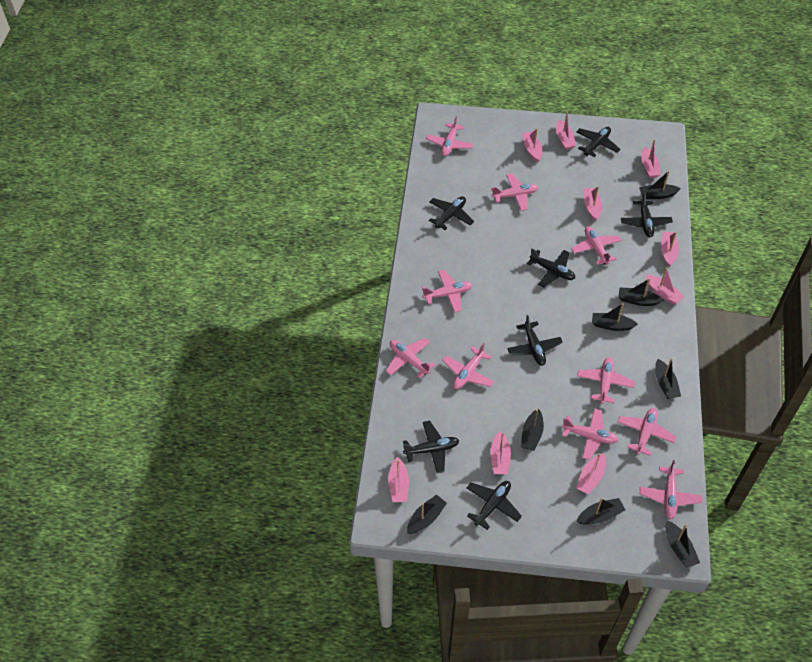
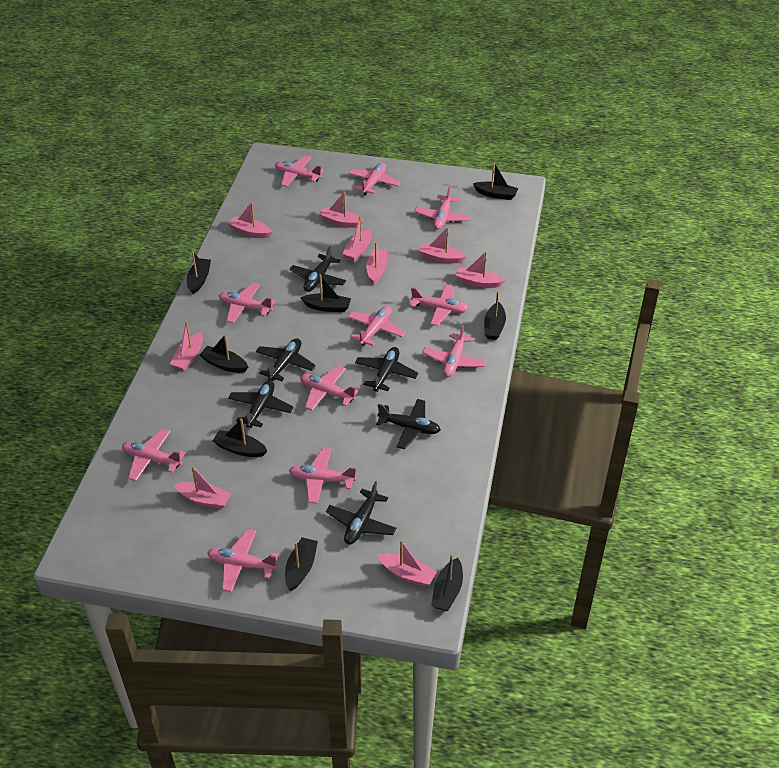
black plane: [403,421,459,473] [429,196,474,230] [467,481,522,530] [507,315,563,365] [527,248,575,287] [576,127,621,157] [621,192,673,237] = 7 -> [228,380,293,428] [256,338,316,381] [289,246,346,292] [326,481,397,545] [355,347,419,392] [376,399,441,449] = 6
pink plane: [386,338,435,378] [422,270,472,312] [426,116,474,156] [442,343,494,389] [491,173,538,211] [562,408,618,460] [571,227,622,265] [577,357,635,404] [618,408,676,456] [640,460,702,519] = 10 -> [122,429,186,481] [207,529,279,592] [219,283,275,323] [275,156,324,187] [289,448,357,504] [300,366,360,411] [347,306,406,346] [349,162,401,195] [410,284,468,326] [415,186,471,229] [422,324,486,377] = 11

